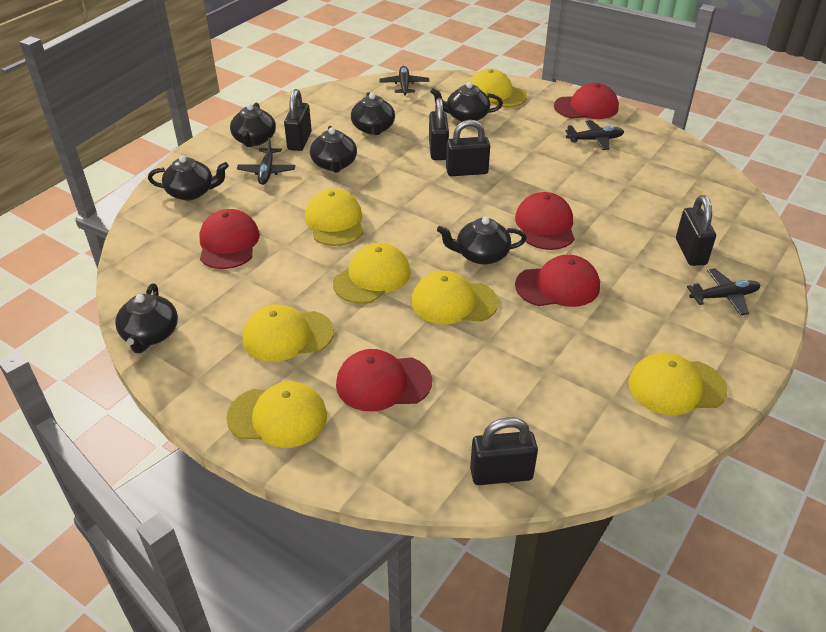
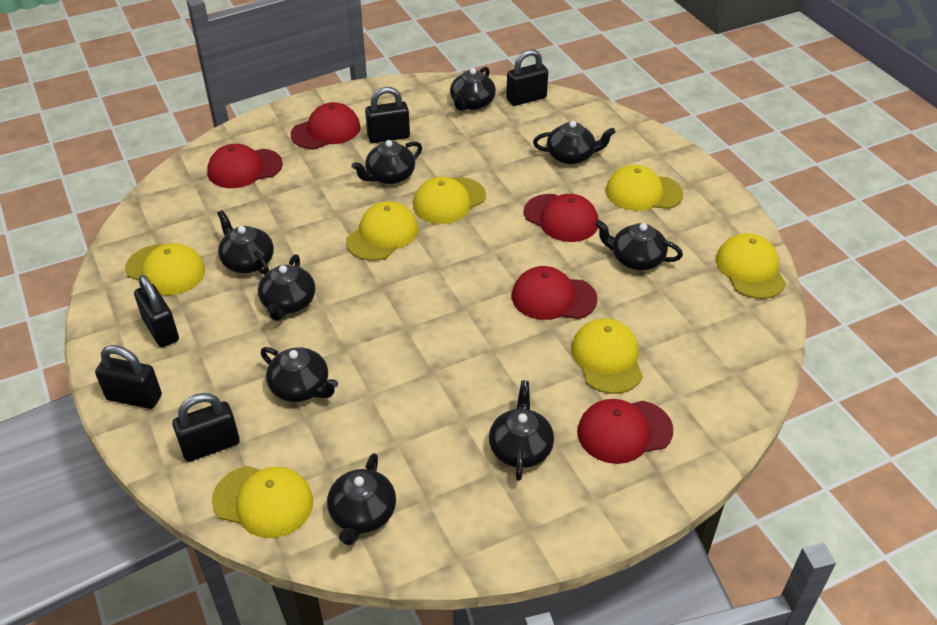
black plane: [237,137,296,185] [379,66,429,95] [565,120,624,150] [687,269,761,316] = 4 -> none = 0
black teapot: [115,283,178,353] [148,156,229,200] [230,103,276,147] [310,126,357,173] [351,92,395,135] [430,82,503,122] [437,217,527,265] = 7 -> [217,210,274,275] [258,254,315,321] [260,347,338,402] [327,453,396,545] [352,140,422,184] [450,67,496,111] [489,381,554,481] [533,121,615,164] [595,220,683,270] = 9

